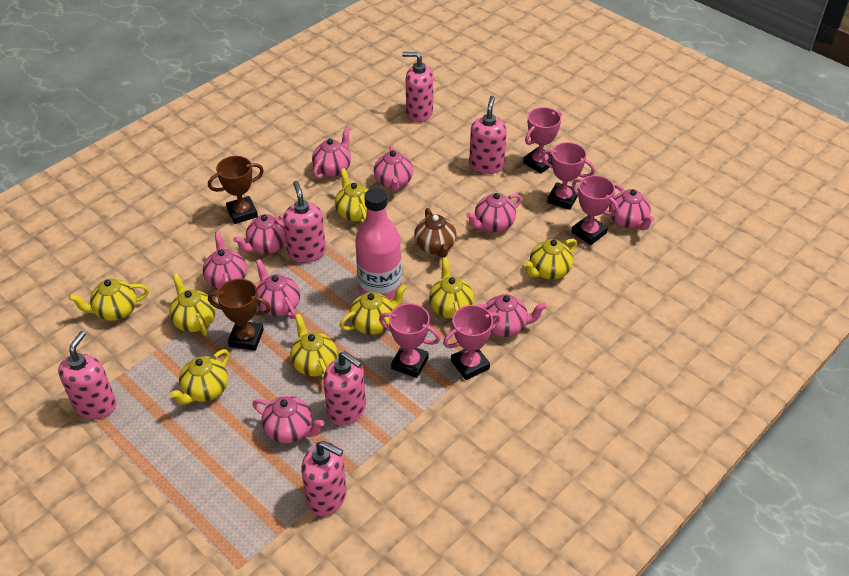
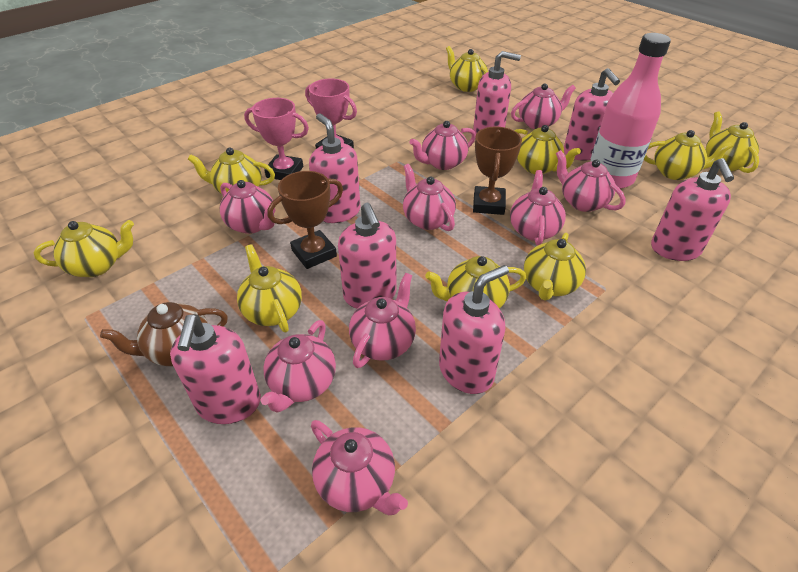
pink soap dispenser: [58,331,116,419] [283,181,326,263] [301,441,347,516] [323,351,366,426] [402,52,433,122] [469,96,507,174] = 6 -> [170,314,261,424] [309,113,360,223] [338,203,396,309] [439,265,509,394] [473,51,521,134] [564,68,620,161] [651,158,734,261] = 7
pink trophy: [379,303,440,378] [443,305,501,380] [523,107,561,174] [541,142,595,210] [572,175,619,245] = 5 -> [244,98,309,180] [305,79,357,149] = 2
yellow teapot: [68,279,149,321] [169,273,216,336] [169,349,229,405] [290,314,337,379] [335,168,369,223] [340,284,407,335] [429,258,474,318] [523,239,577,280] = 8 -> [34,220,134,277] [188,148,275,194] [237,244,302,332] [425,256,526,309] [446,46,488,92] [514,125,581,174] [524,233,586,301] [644,130,733,180] [706,111,759,173] = 9

